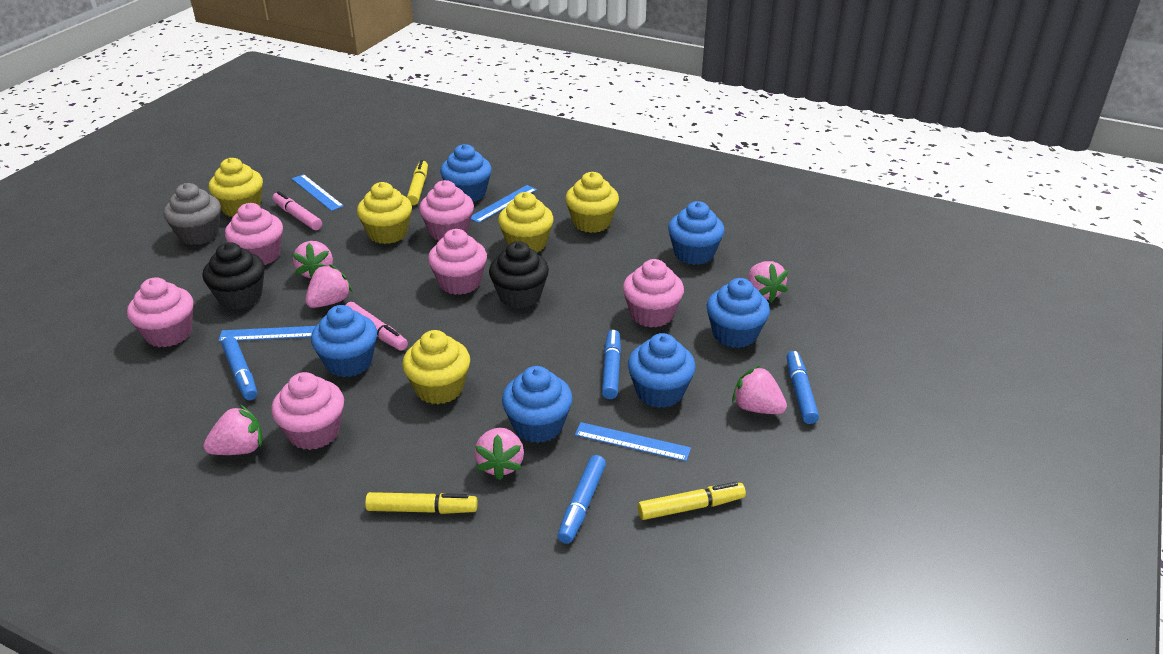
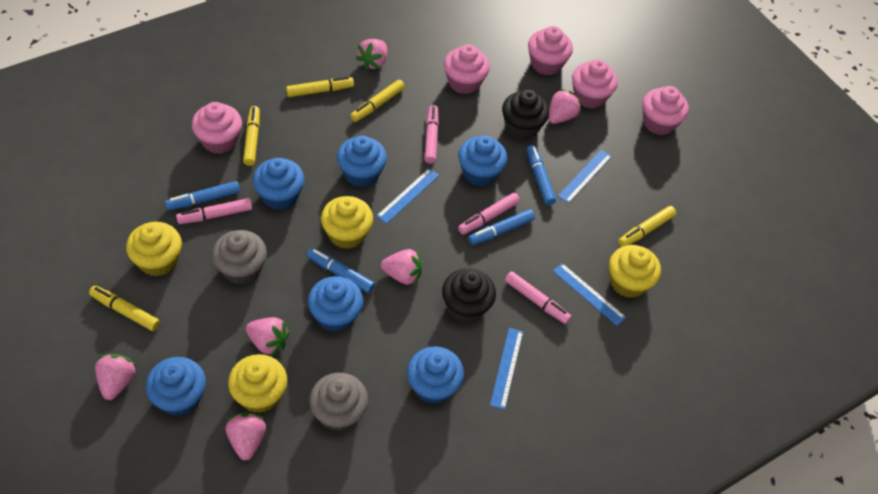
grey cupcake: [164,183,221,245] = 1 -> [212,230,267,285] [309,373,368,432] = 2
pink cupcake: [127,277,193,347] [225,203,283,265] [271,372,344,450] [419,180,474,241] [428,229,487,295] [623,259,684,327] = 6 -> [192,102,242,154] [444,44,490,94] [528,26,573,75] [572,59,618,109] [642,86,689,135] = 5
pink marker: [272,191,322,230] [346,302,408,351] = 2 -> [176,198,252,224] [425,105,439,163] [458,193,520,235] [505,271,571,324] = 4
yellow cupcake: [209,158,263,217] [357,182,412,244] [402,330,470,404] [498,192,554,253] [565,172,619,233] = 5 -> [126,222,182,276] [228,354,287,413] [321,196,373,249] [609,245,661,298] = 4
yellow marker: [365,492,478,514] [407,160,428,205] [638,482,746,520] = 3 -> [89,286,160,331] [243,106,260,166] [286,76,354,97] [350,80,405,122] [618,206,676,247] = 5

